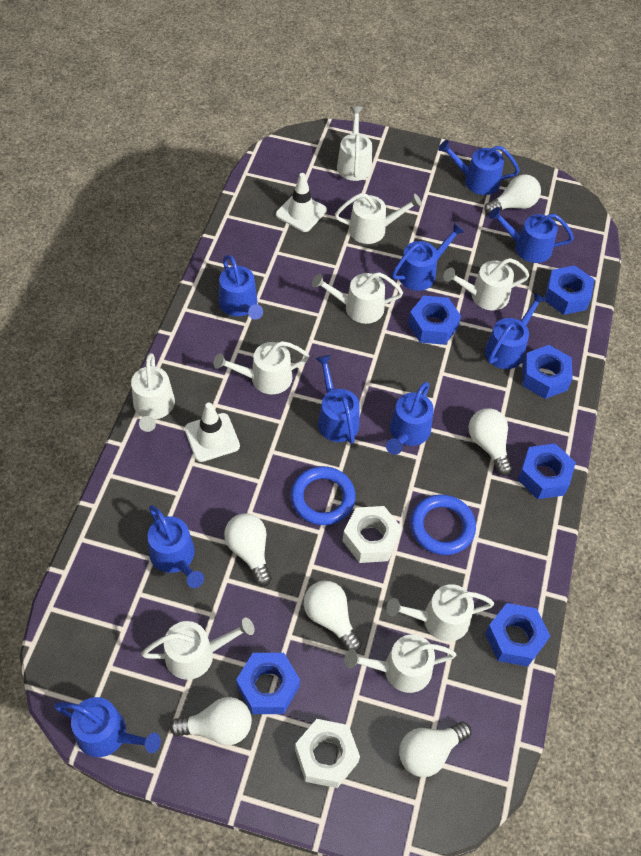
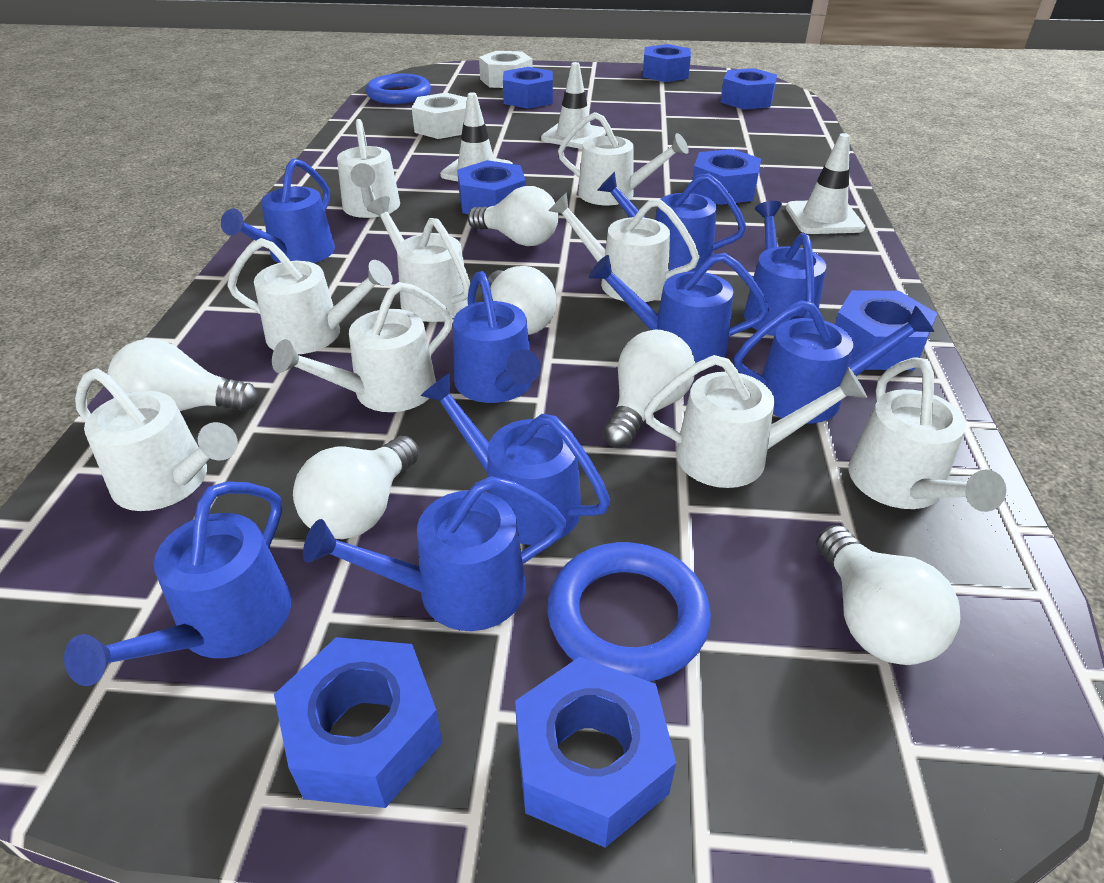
blue nut: [236,653,300,714] [408,296,461,345] [485,603,550,667] [518,443,576,499] [522,345,573,399] [545,265,594,315] = 6 -> [274,637,443,808] [457,160,526,214] [503,67,553,109] [515,657,676,848] [643,44,691,82] [691,149,761,205] [720,68,777,110] [835,290,937,370] = 8
white traffic cone: [185,403,240,462] [276,173,327,232] = 2 -> [440,92,513,181] [541,62,607,149] [786,133,865,234] = 3

